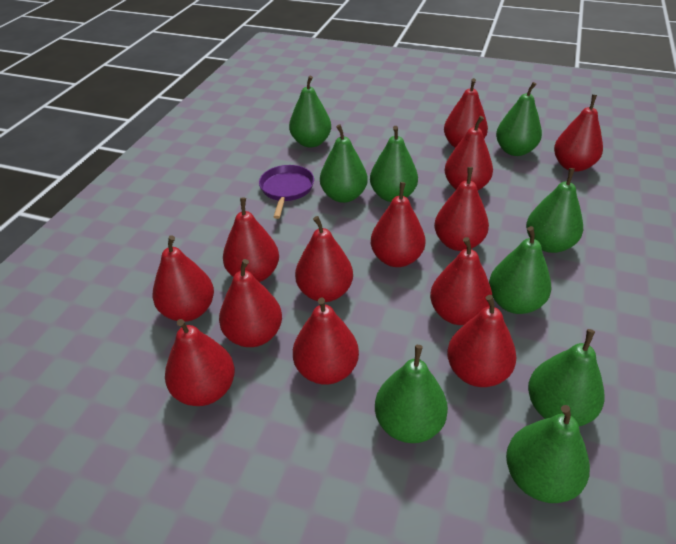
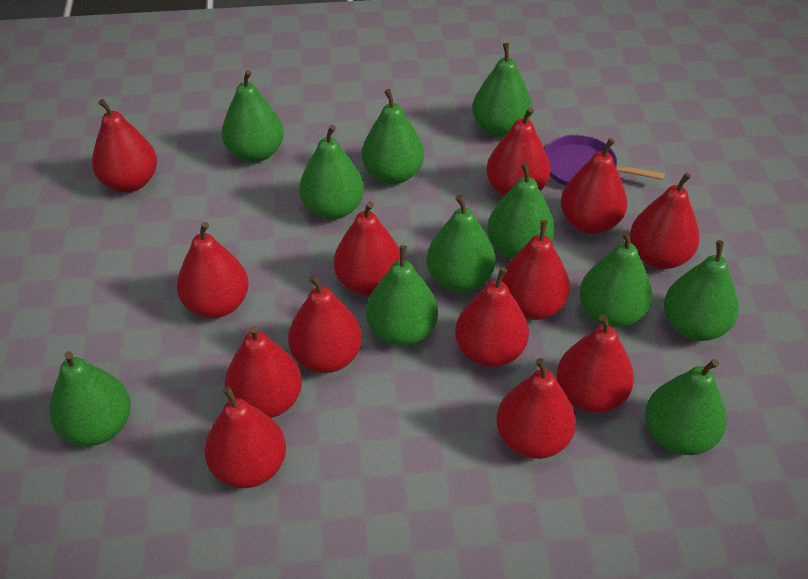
green pear: [289,76,331,148] [320,124,368,203] [370,126,418,202] [375,345,448,443] [489,226,552,314] [496,82,542,156] [506,405,590,503] [526,168,583,253] [528,329,605,426] = 9 -> [49,351,131,446] [222,70,284,162] [299,125,364,220] [362,89,424,184] [366,245,438,346] [426,195,496,292] [472,43,532,137] [487,162,555,259] [580,230,652,328] [645,359,727,455] [664,240,738,341] = 11

